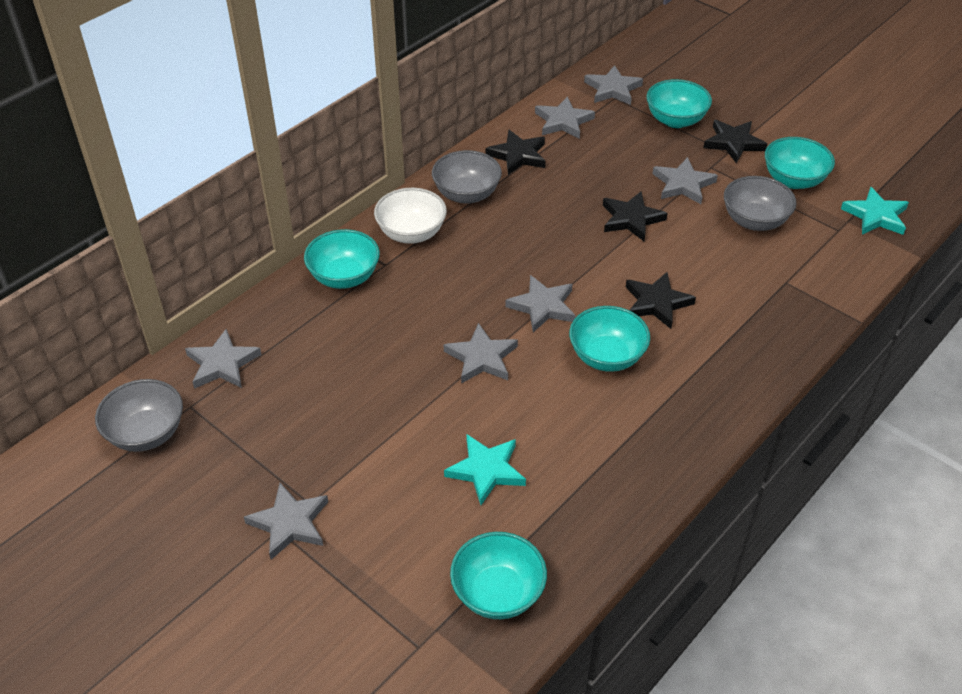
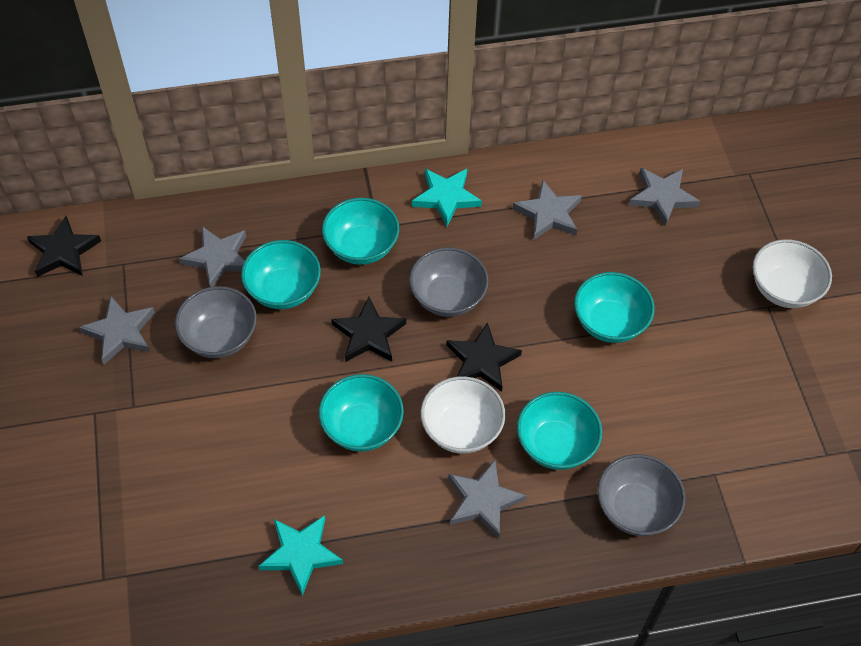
black star: [486,130,546,175] [603,191,668,241] [626,272,696,329] [703,120,767,163] = 4 -> [27,216,101,277] [331,297,406,362] [446,322,522,392] = 3
grey star: [185,329,262,389] [244,483,328,560] [444,323,518,384] [505,275,576,332] [535,97,595,139] [584,65,643,105] [652,157,718,204] = 7 -> [79,296,155,365] [179,226,246,287] [448,460,527,538] [513,180,582,240] [629,168,700,227] = 5
white bowl: [374,188,447,244] = 1 -> [421,376,505,454] [753,239,832,308] = 2

